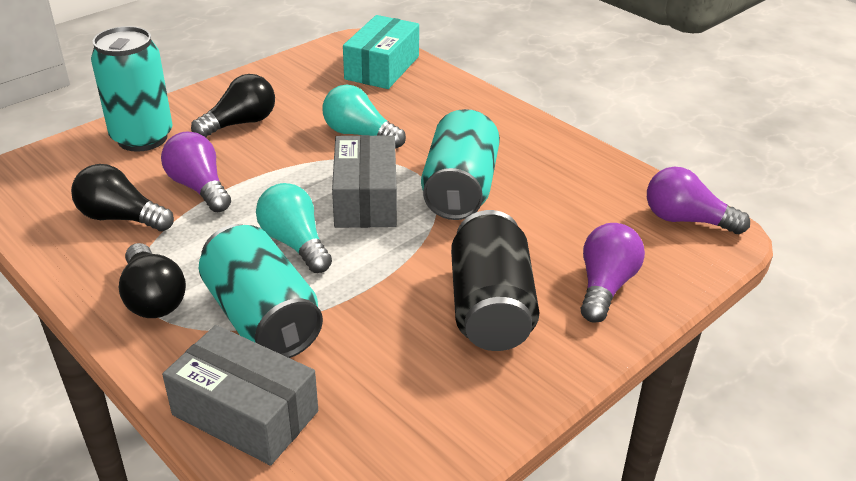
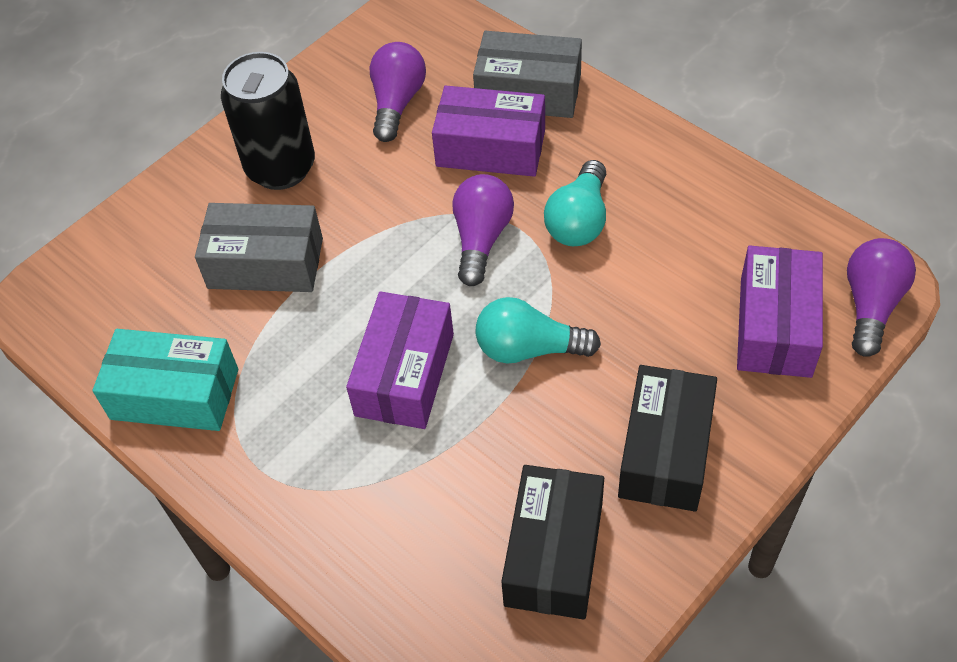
black box: none = 0 -> [501,465,604,620] [618,365,717,512] = 2
black light bulb: [71,164,174,231] [118,243,186,318] [191,74,275,137] = 3 -> none = 0
purple box: none = 0 -> [346,291,454,429] [432,86,545,177] [737,246,823,378] = 3
turquoise can: [91,26,173,152] [199,224,323,358] [421,109,500,220] = 3 -> none = 0

